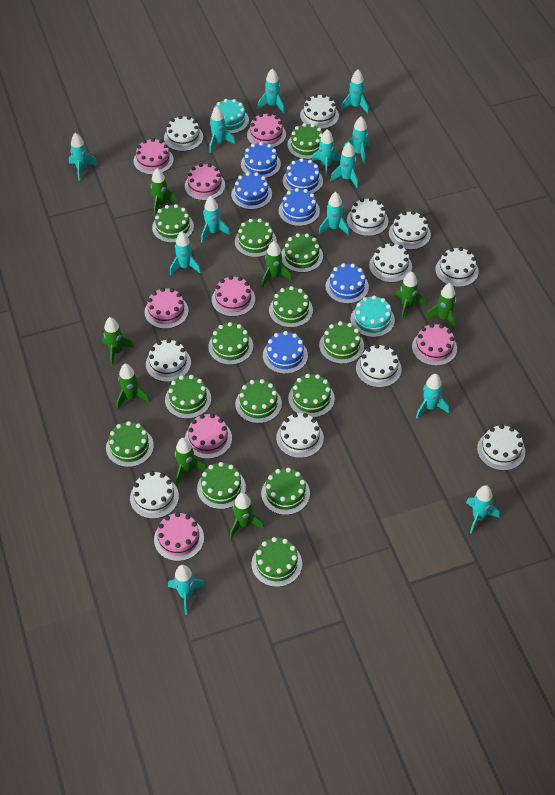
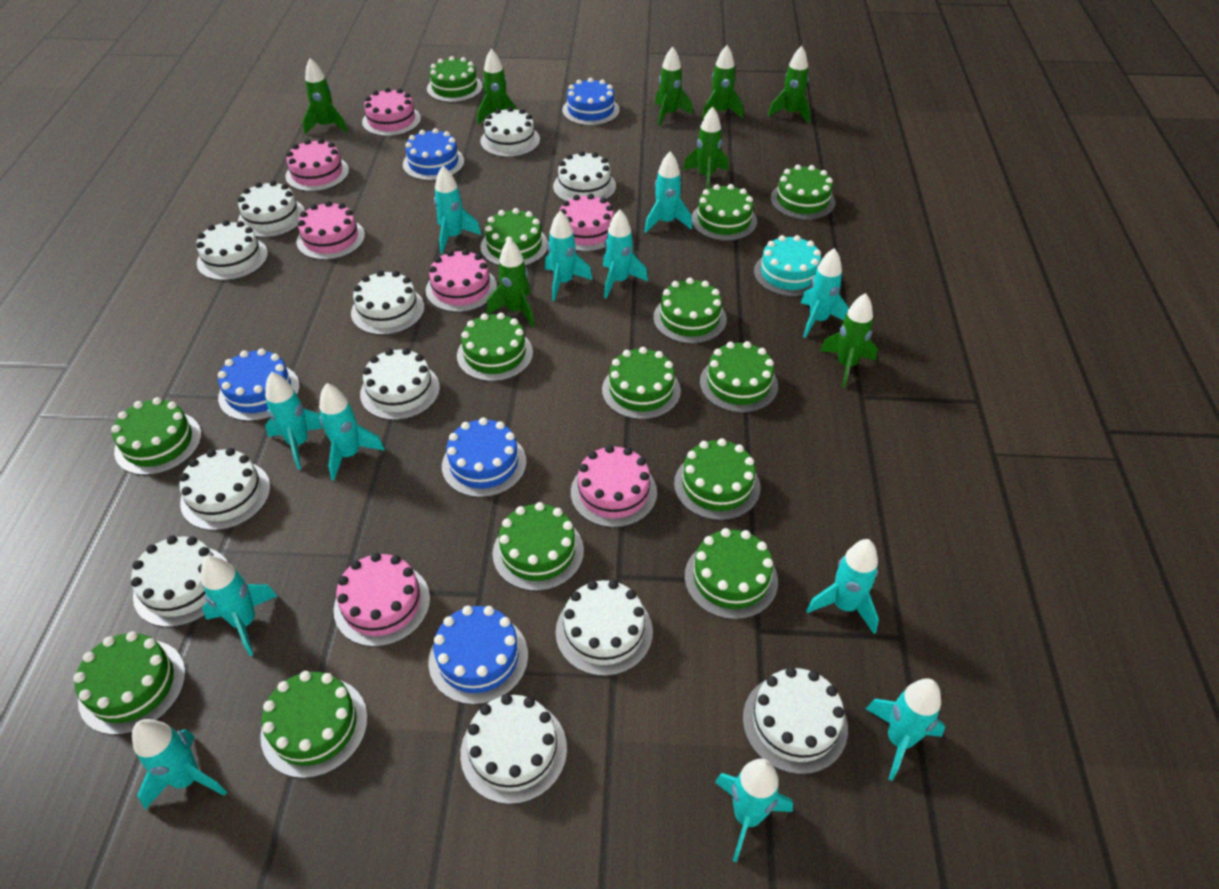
blue cake: [231,172,272,210] [241,142,281,178] [263,331,308,374] [279,188,320,226] [283,158,323,194] [325,263,369,304] = 6 -> [218,348,300,421] [403,128,464,181] [428,606,528,705] [442,417,527,498] [562,78,620,126] = 5
pink cake: [134,138,174,175] [144,288,189,329] [154,512,204,561] [185,163,225,201] [185,414,232,459] [212,276,255,317] [247,113,286,148] [412,323,457,366] = 8 -> [285,139,349,192] [297,201,365,260] [334,553,430,647] [362,88,421,136] [426,249,497,312] [559,194,614,252] [571,445,657,528] = 7
turquoise cake: [210,99,249,134] [351,295,395,337] = 2 -> [754,235,821,297] = 1
turquoise rocket: [69,133,98,181] [168,565,205,615] [170,231,201,275] [201,196,230,242] [209,106,235,153] [257,69,285,113] [312,129,340,178] [319,192,349,236] [330,142,358,188] [341,70,369,114] [343,116,370,164] [416,374,449,418] [466,485,499,534] = 13 -> [132,719,227,809] [201,556,277,656] [265,372,323,470] [319,383,385,481] [434,166,482,254] [545,210,593,301] [603,209,648,298] [644,151,692,233] [715,759,793,862] [801,248,849,338] [806,539,879,634] [866,678,945,781] = 12

